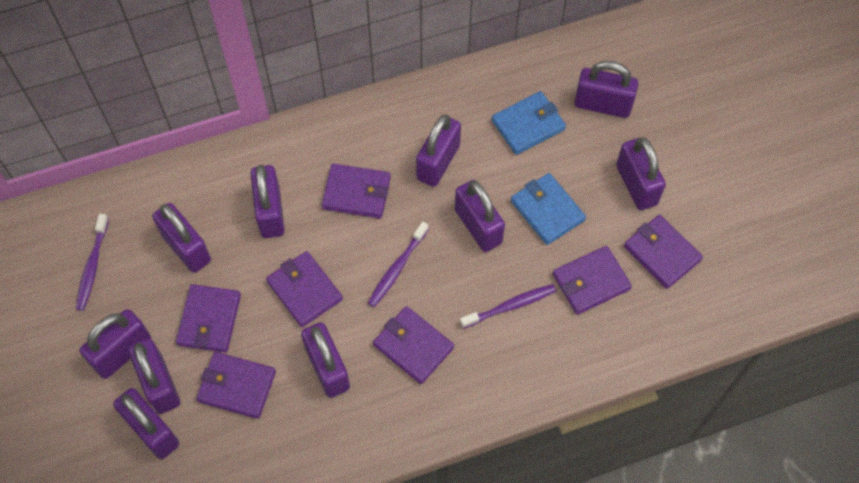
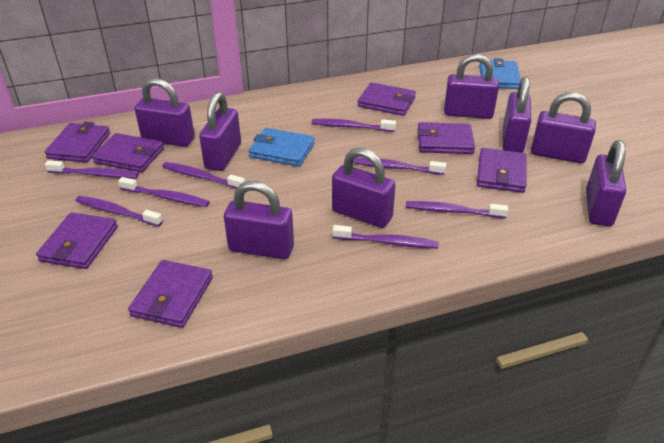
purple padlock: [80,309,151,379] [113,388,179,459] [128,338,180,414] [152,203,211,273] [251,165,285,238] [301,322,350,398] [416,115,461,187] [455,180,505,252] [574,61,638,118] [616,137,666,210] = 10 -> [135,78,195,147] [199,92,241,171] [224,181,294,259] [332,148,396,228] [444,54,499,119] [503,77,531,153] [531,92,596,163] [586,140,626,227] = 8
purple toothbrush: [76,214,109,311] [368,222,429,307] [460,284,556,329] = 3 -> [45,160,139,178] [76,196,163,227] [118,177,210,207] [162,162,245,189] [312,119,396,132] [333,225,439,249] [354,158,446,175] [406,201,508,218] = 8

